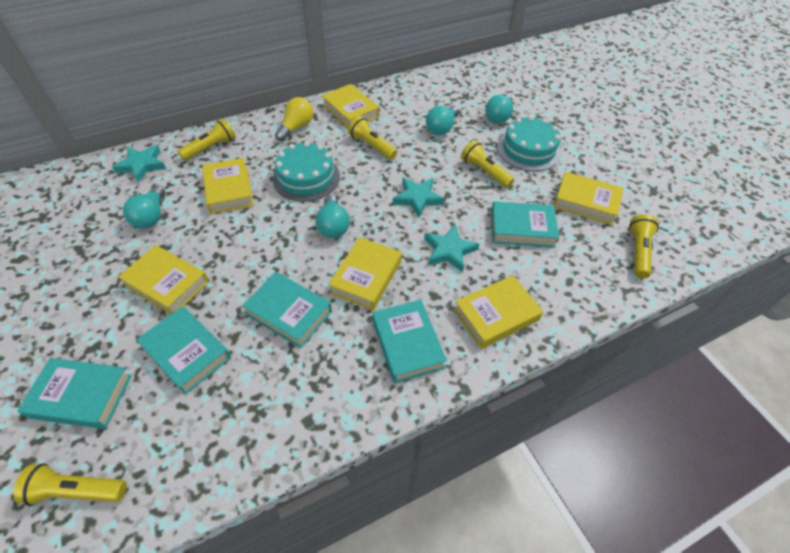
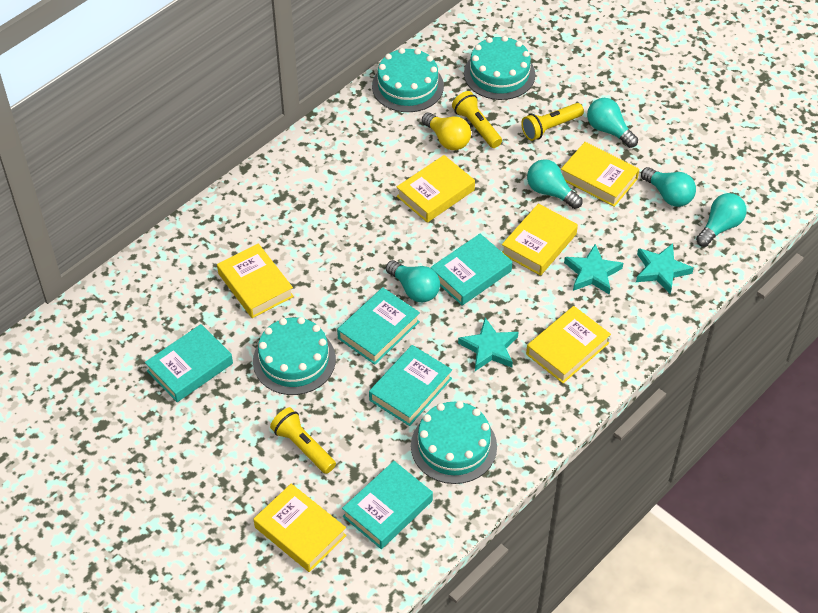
turquoise cake: [273,141,340,202] [497,115,561,171] = 2 -> [253,317,336,395] [372,48,444,112] [411,401,497,484] [464,36,535,100] = 4
turquoise light bulb: [123,185,165,228] [316,194,350,238] [426,106,459,135] [485,94,513,123] = 4 -> [386,260,440,303] [527,159,582,209] [587,98,638,148] [641,167,696,207] [696,193,747,247] = 5
yellow flashlight: [13,463,127,506] [177,119,236,161] [348,116,397,160] [461,140,514,188] [629,214,659,278] = 5 -> [270,407,336,474] [452,91,502,148] [521,103,584,141] = 3

